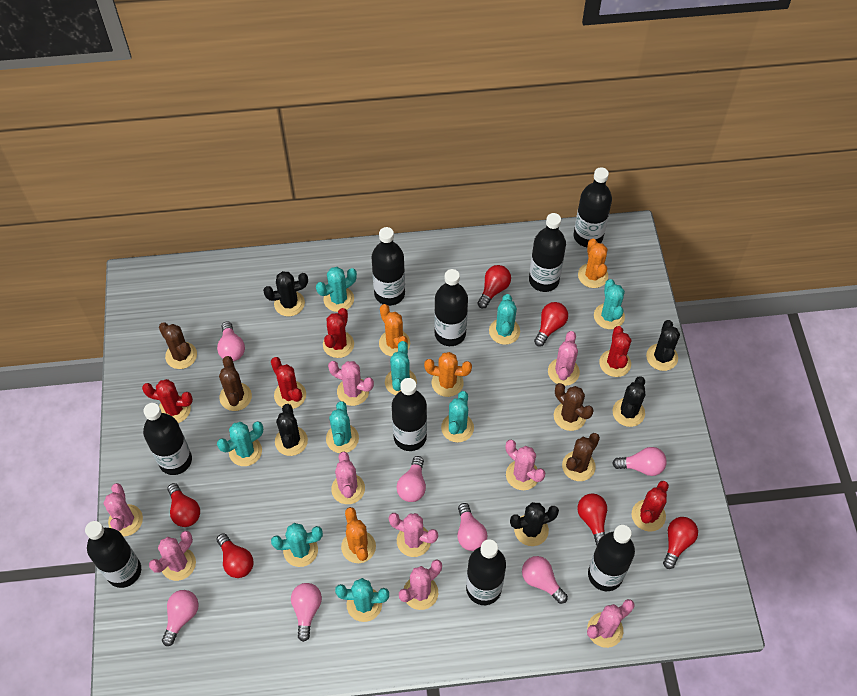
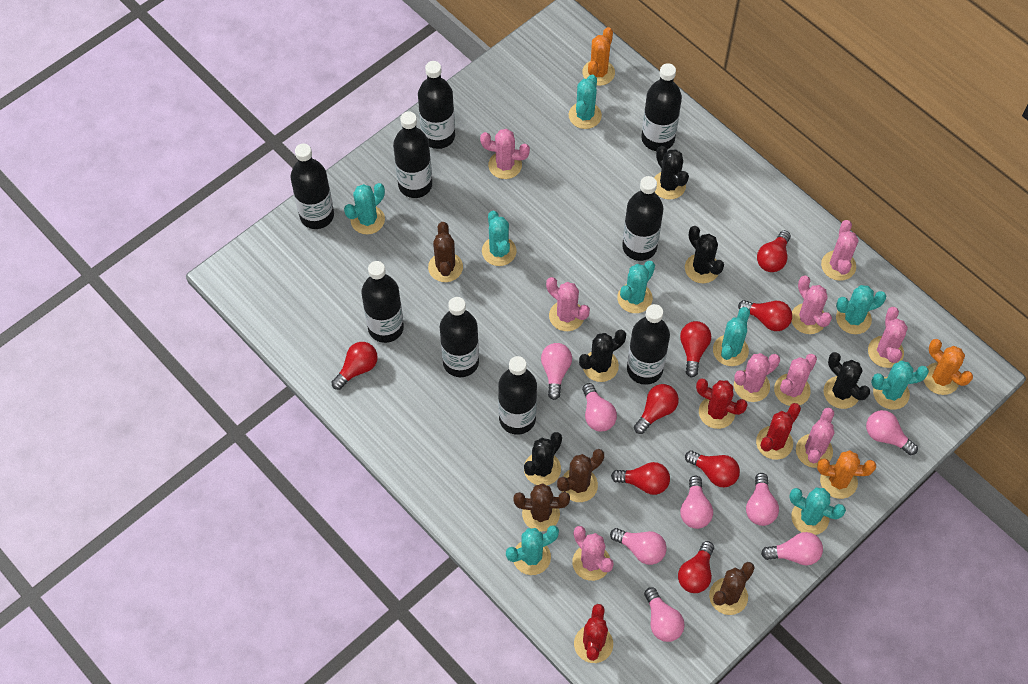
orange cactus: [341,507,376,563] [379,304,410,356] [424,352,472,397] [578,238,608,288] = 4 -> [583,27,615,86] [817,450,876,499] [924,339,973,395] = 3
pink light bulb: [162,590,199,646] [217,321,245,361] [291,583,322,642] [396,456,426,502] [457,503,487,551] [522,556,568,604] [612,447,667,476] = 7 -> [541,343,572,400] [582,383,617,432] [610,528,667,565] [644,587,685,642] [680,476,713,529] [746,473,779,526] [761,532,823,565] [866,410,918,455] = 8
red cactus: [142,379,193,423] [271,357,306,409] [323,308,354,358] [599,326,631,377] [632,481,669,532] = 5 -> [574,604,613,663] [696,379,748,429] [756,403,801,460] = 3
red light bulb: [167,483,200,527] [217,533,254,578] [477,265,511,308] [534,302,568,347] [577,493,607,546] [663,517,698,569] = 6 -> [331,342,378,390] [611,462,670,495] [634,384,679,434] [678,541,714,593] [680,321,711,378] [685,451,740,487] [738,300,792,331] [757,230,791,272] = 8

